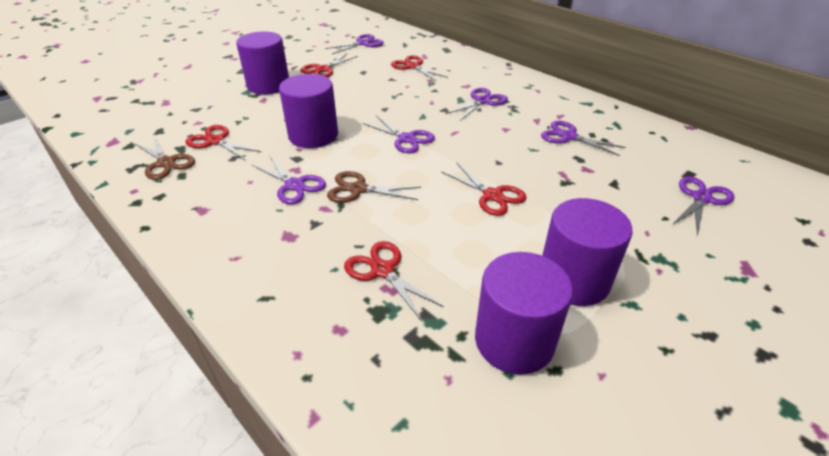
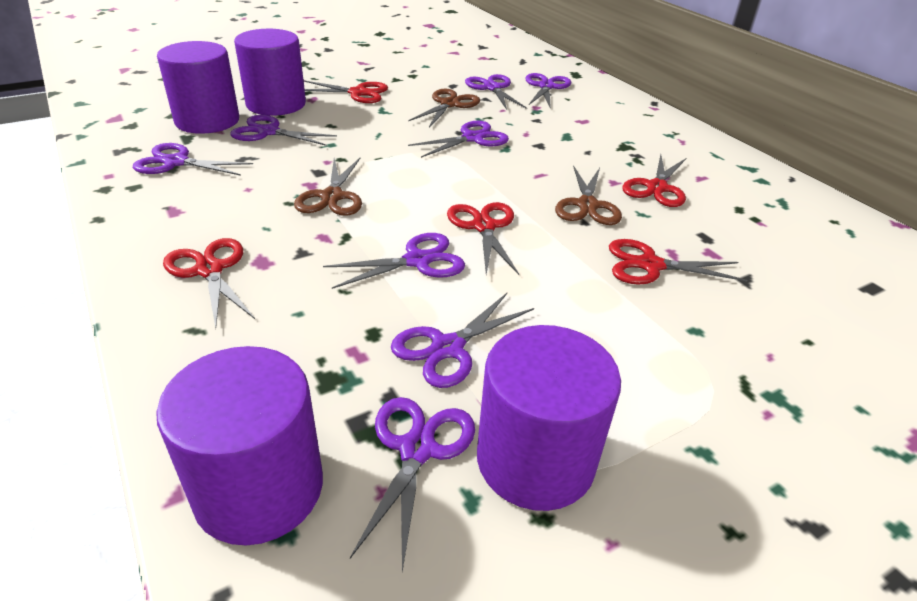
brown scissors: [134,135,195,180] [327,171,421,203] = 2 -> [294,158,362,216] [408,89,480,128] [555,165,622,225] = 3
purple scissors: [251,155,326,204] [325,34,384,54] [362,116,435,153] [445,88,508,121] [541,121,626,156] [672,176,735,236] = 6 -> [133,143,253,176] [230,115,337,146] [323,233,465,289] [350,397,475,572] [391,293,534,388] [408,121,509,158] [465,74,527,110] [525,73,571,109] = 8

